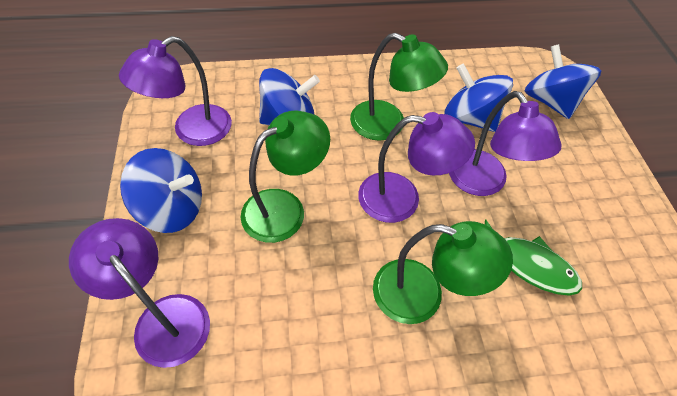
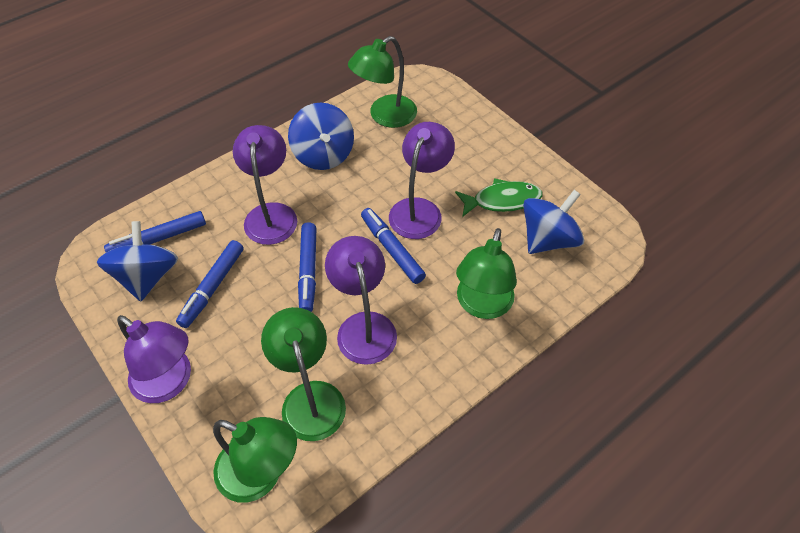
blue marker: none = 0 -> [104,211,206,252] [176,240,244,328] [298,222,316,312] [361,208,426,284] = 4
blue spinning top: [120,148,202,233] [259,68,320,125] [444,63,513,132] [525,44,601,119] = 4 -> [97,221,178,301] [288,102,354,170] [523,190,584,254] = 3
green lamp: [241,110,330,243] [350,33,448,141] [373,221,513,324] = 3 -> [213,417,297,503] [261,307,346,441] [348,36,417,128] [456,228,517,319] = 4

